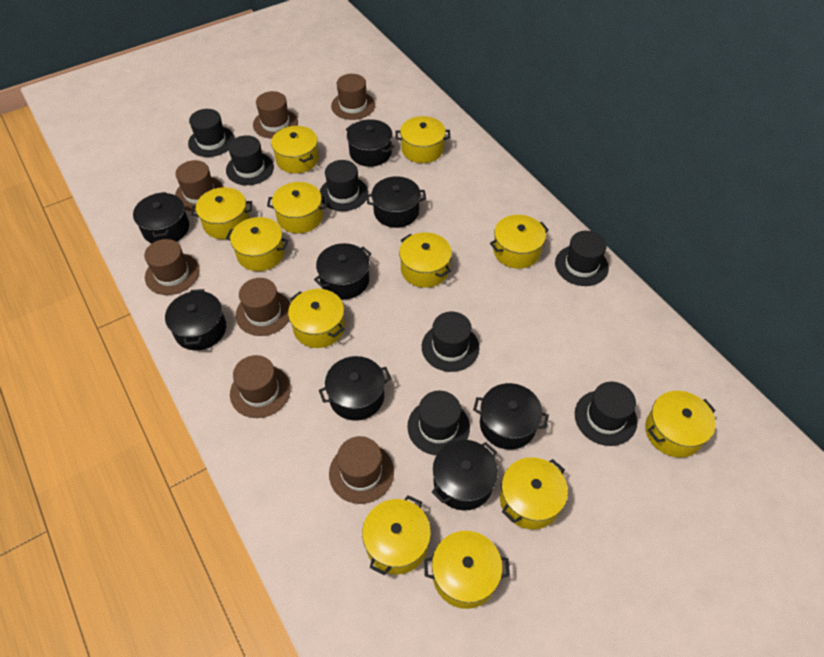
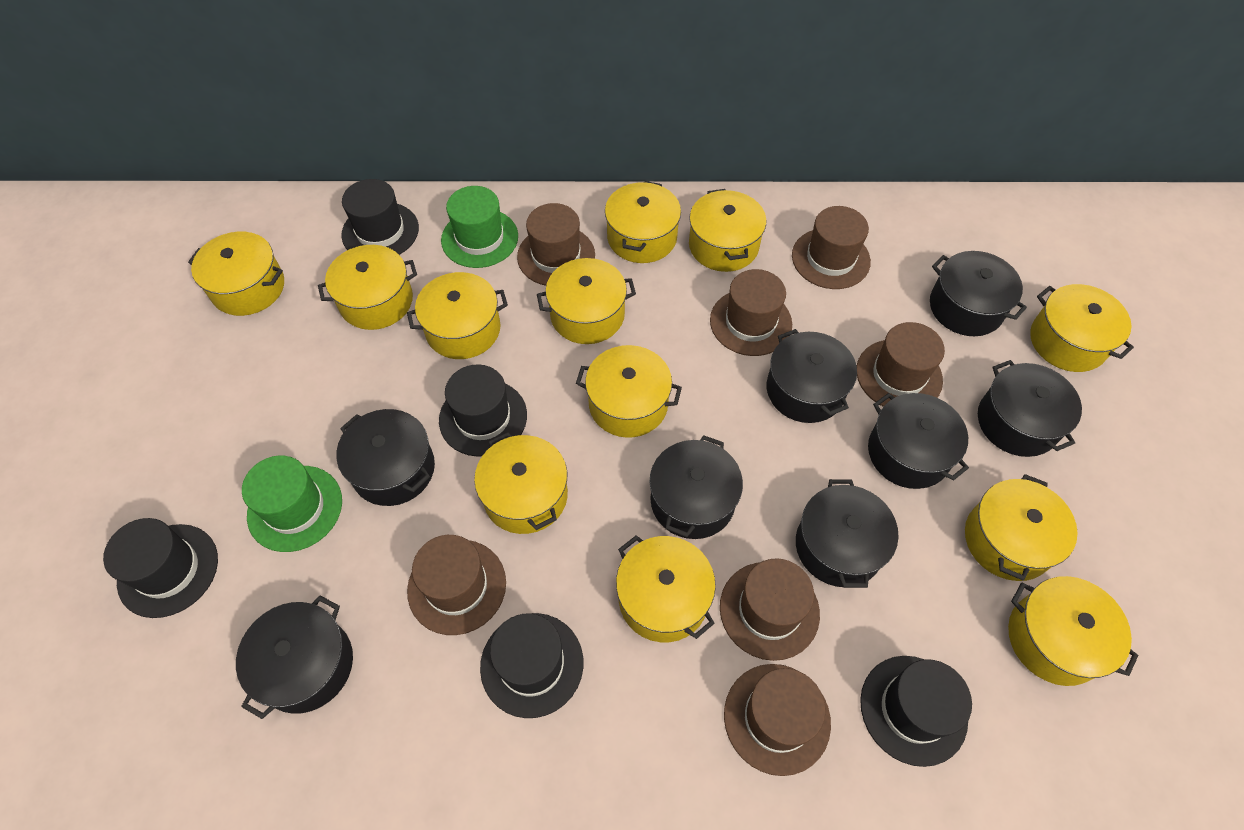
black hat: [188,109,235,157] [226,135,274,185] [320,160,368,211] [407,391,470,455] [422,312,479,372] [555,231,609,286] [575,382,637,446] = 7 -> [103,518,218,618] [341,179,419,255] [439,364,527,457] [480,613,583,718] [860,656,972,767] = 5
green hat: none = 0 -> [242,456,342,552] [441,186,518,268] = 2

